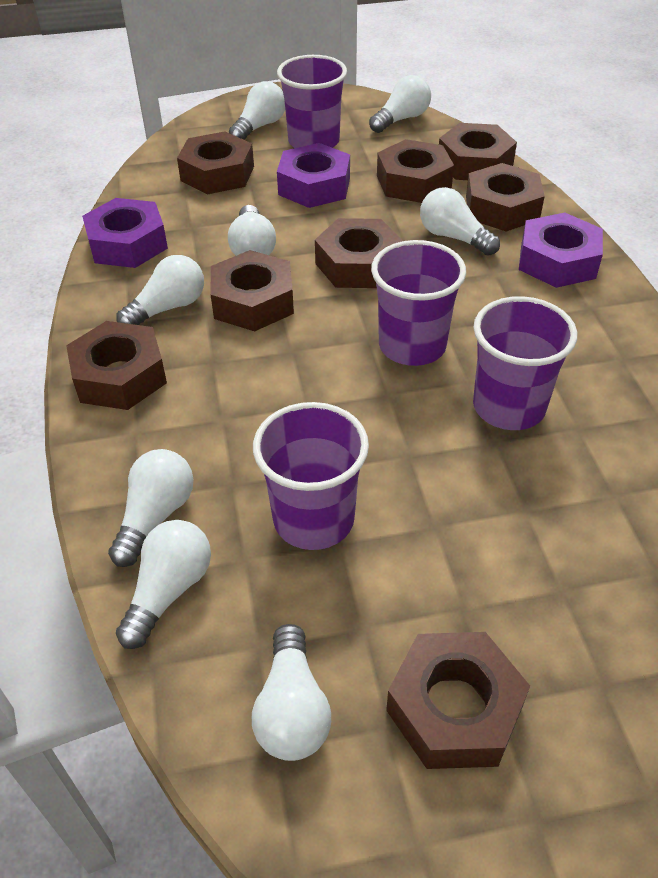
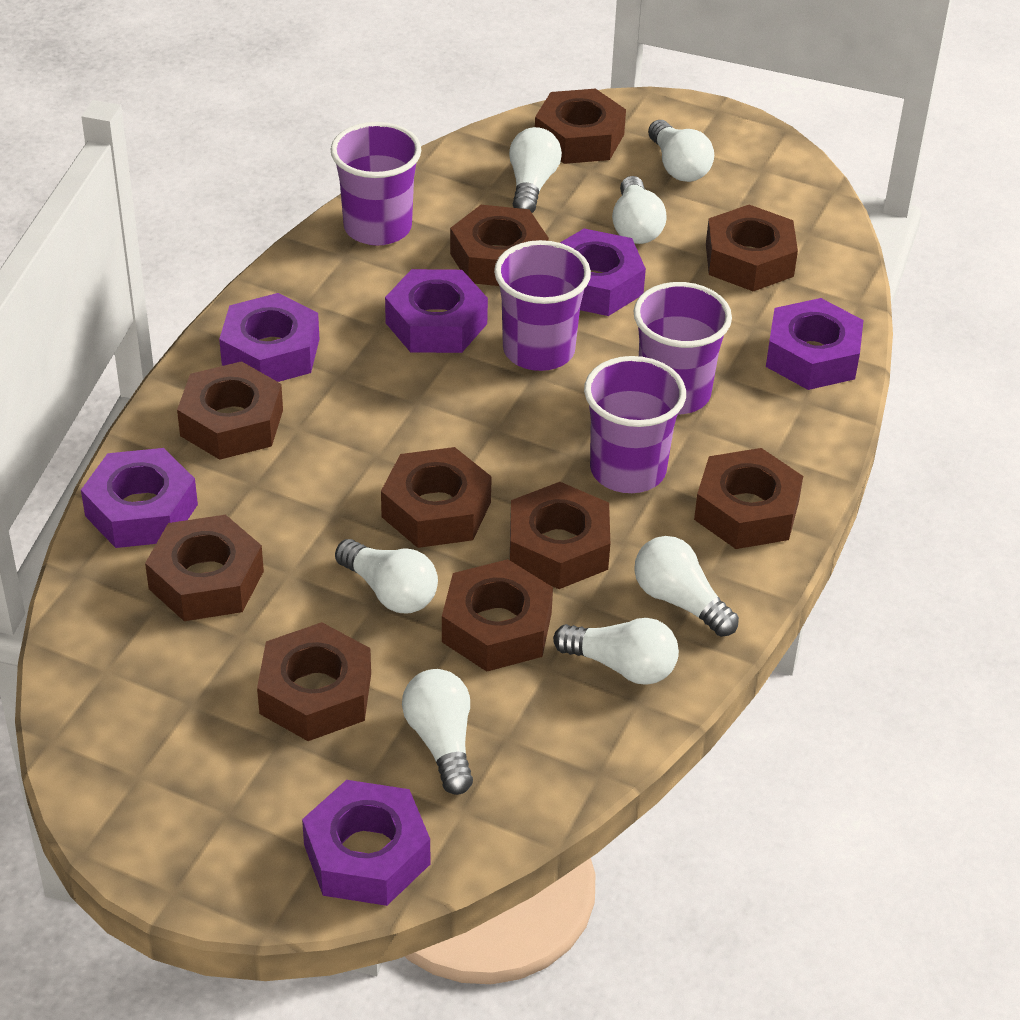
brown nut: [66,321,167,410] [177,131,254,194] [210,250,294,331] [315,218,403,288] [377,139,454,203] [386,632,530,769] [439,123,517,180] [466,163,545,232] = 8 -> [145,515,264,621] [177,361,283,460] [257,622,371,741] [381,447,492,548] [442,559,553,671] [450,205,549,286] [510,482,610,589] [535,89,626,164] [694,448,803,549] [706,205,798,291] = 10
purple nut: [82,198,168,268] [277,143,350,208] [519,213,603,288] = 3 -> [81,448,198,548] [219,293,319,382] [302,780,430,906] [385,269,488,353] [560,228,646,316] [766,298,864,390] = 6
white light bulb: [108,449,194,567] [116,255,204,325] [116,520,211,649] [228,205,276,256] [229,81,285,140] [252,624,331,761] [369,75,431,133] [420,187,500,256] = 8 -> [335,539,438,613] [402,669,473,795] [509,127,562,213] [553,618,679,685] [612,176,667,244] [634,536,739,637] [648,120,714,182] = 7

